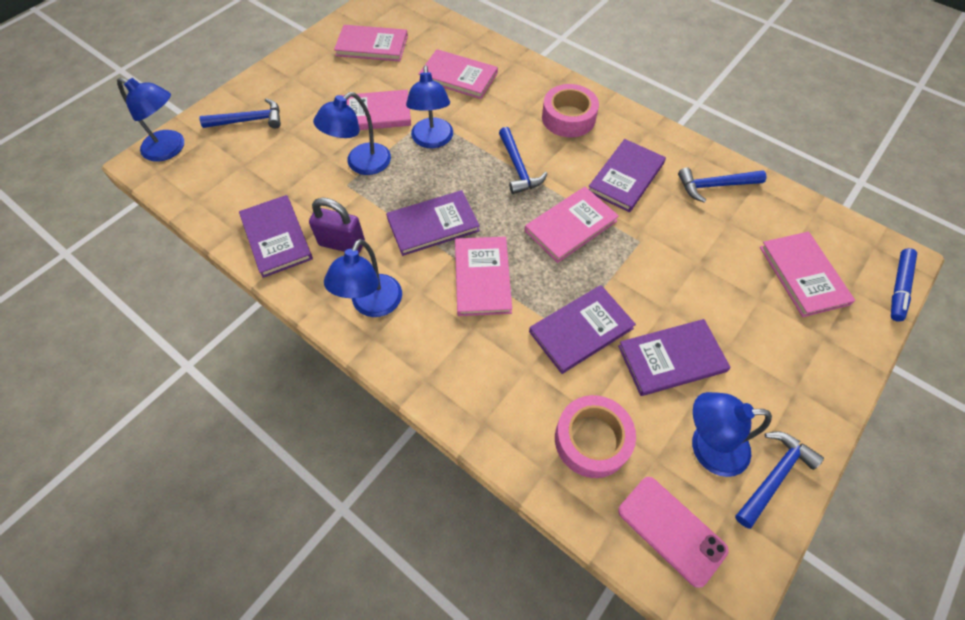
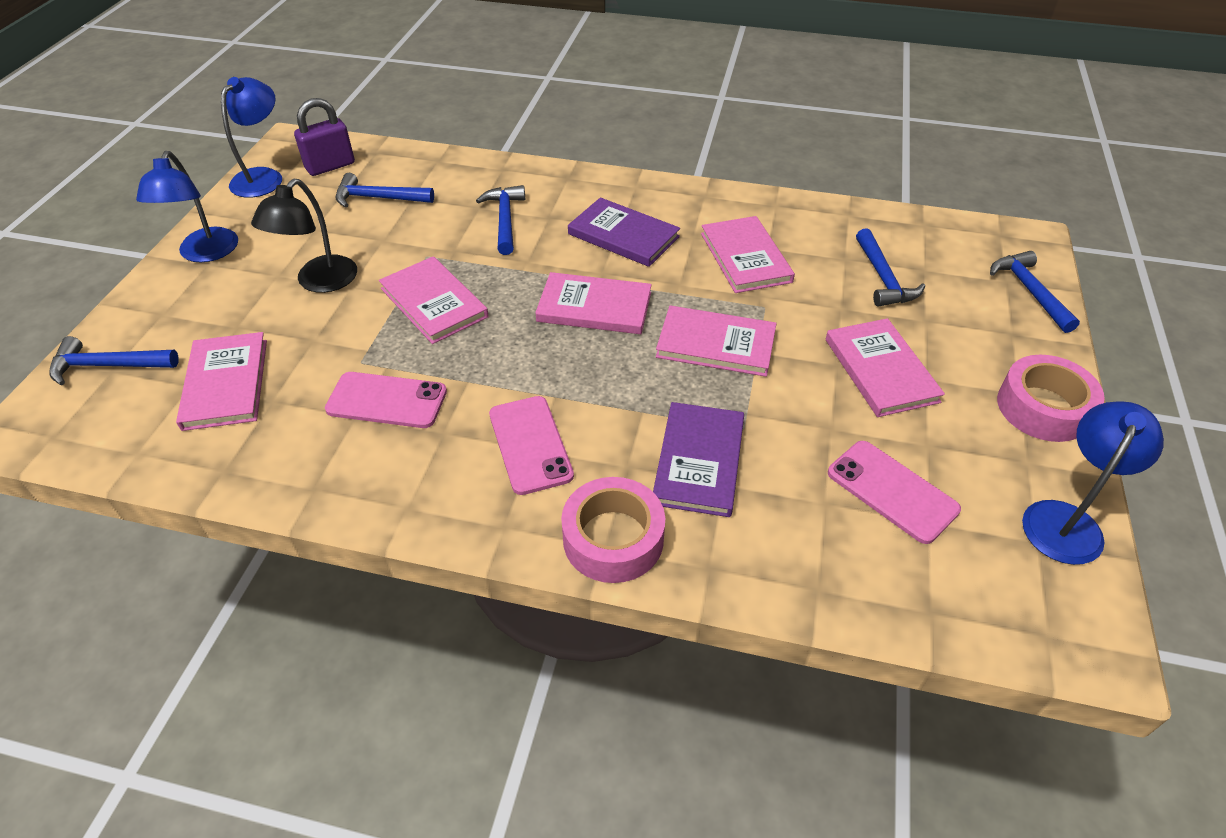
black lamp: none = 0 -> [251,179,357,293] = 1
blue hammer: [199,98,281,128] [499,127,548,194] [678,167,766,203] [735,431,824,529] = 4 -> [49,336,179,385] [335,173,434,208] [476,185,525,255] [856,228,925,307] [990,251,1080,333] = 5
blue lamp: [117,77,184,162] [313,92,391,175] [324,239,402,317] [406,65,453,148] [692,392,772,477] = 5 -> [136,151,238,262] [221,77,282,198] [1022,401,1164,565] = 3
blue marker: [891,248,917,322] = 1 -> none = 0
pink phone: [618,477,729,588] = 1 -> [325,372,447,428] [489,396,574,495] [828,441,961,544] = 3
purple book: [239,195,313,278] [386,190,480,256] [529,285,636,374] [589,139,666,212] [618,319,731,396] = 5 -> [568,197,680,267] [653,402,744,517] = 2

